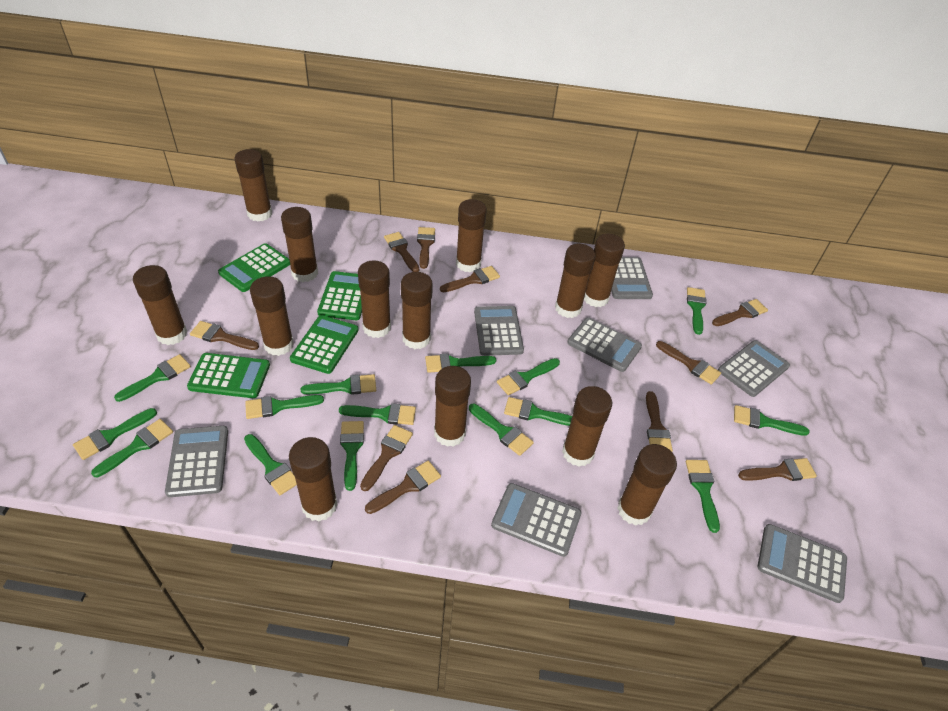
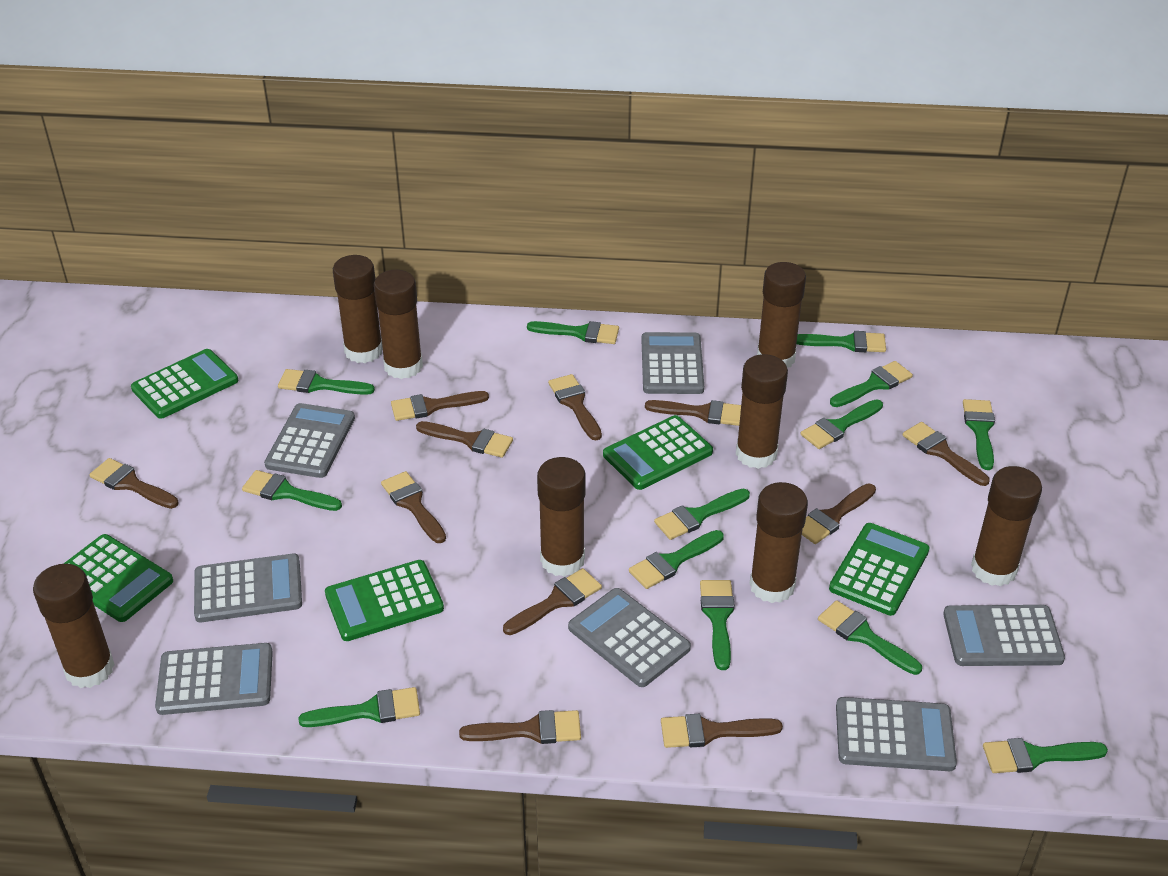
brown brush: [190,321,259,350] [360,425,413,491] [365,461,441,514] [384,232,419,272] [417,227,435,269] [440,266,500,292] [646,391,673,452] [656,341,721,385] [712,299,768,326] [738,458,817,481] = 10 -> [89,458,178,509] [381,471,446,543] [391,391,489,421] [416,421,513,458] [459,710,581,744] [503,568,602,635] [548,374,602,440] [645,400,741,426] [661,714,783,748] [802,484,876,544] [903,422,990,486] = 11
brown glue stick: [133,265,187,345] [234,149,272,221] [250,276,294,356] [281,207,318,282] [289,437,338,521] [358,260,391,338] [401,272,433,349] [434,366,471,447] [456,199,487,272] [555,244,596,318] [562,386,612,467] [584,234,625,307] [617,444,677,526] = 13 -> [33,564,115,688] [333,255,383,363] [374,270,423,379] [537,457,586,577] [736,354,788,469] [749,482,808,603] [757,262,806,368] [971,466,1042,586] = 8
green brush: [73,408,157,460] [91,419,173,477] [114,354,191,402] [244,434,297,495] [245,395,324,419] [301,374,376,395] [339,403,416,425] [340,421,364,491] [425,354,496,373] [469,404,534,456] [497,358,560,395] [504,397,572,426] [686,460,720,533] [687,287,707,335] [734,405,810,436] = 15 -> [242,470,342,511] [278,369,375,395] [298,687,420,727] [527,321,619,344] [629,530,724,589] [654,489,750,540] [700,580,735,670] [796,331,886,352] [801,399,883,449] [818,600,922,675] [830,361,913,407] [963,399,995,470] [983,738,1108,773] = 13
green calculator: [187,353,270,398] [218,243,290,292] [290,315,358,374] [317,271,362,320] = 4 -> [64,534,173,622] [131,349,238,419] [325,560,444,641] [603,415,713,490] [829,523,930,616] = 5

